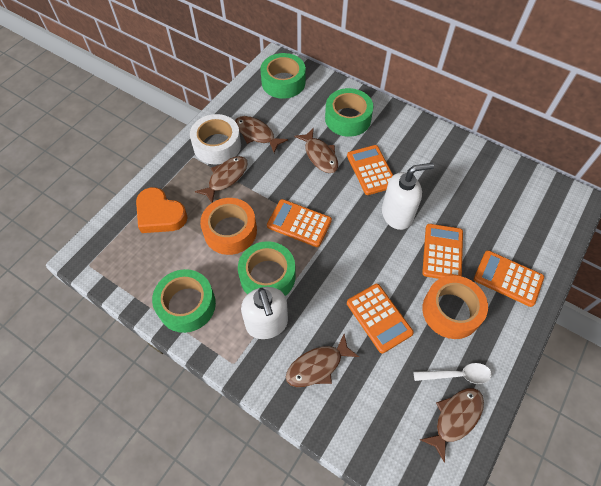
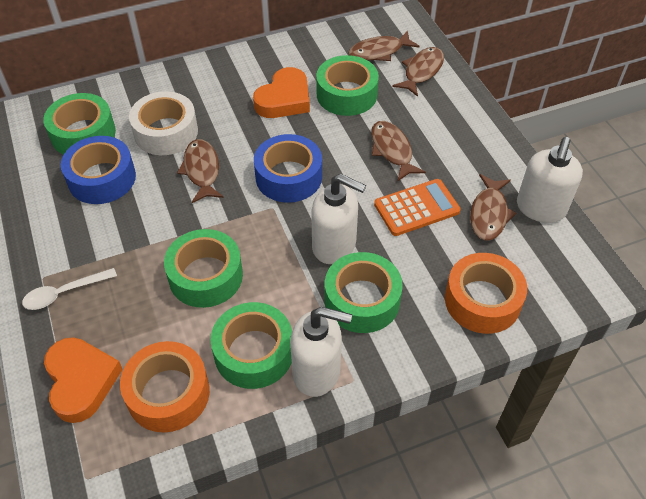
blue tape: none = 0 -> [61,136,136,204] [254,134,322,203] = 2
green tape: [152,269,216,333] [238,241,296,296] [260,53,306,99] [325,88,373,137] = 4 -> [43,93,116,155] [164,229,243,308] [210,302,292,389] [316,55,379,116] [325,252,403,333] = 5
orange calculator: [267,199,332,247] [347,145,393,195] [347,284,414,353] [422,224,463,279] [474,250,544,307] = 5 -> [374,179,461,236] = 1
orange heart: [136,187,188,233] = 1 -> [44,337,123,423] [253,67,310,118] = 2
white soap dispenser: [241,287,288,339] [382,163,434,230] = 2 -> [290,307,352,397] [311,174,366,264] [517,137,583,223] = 3

